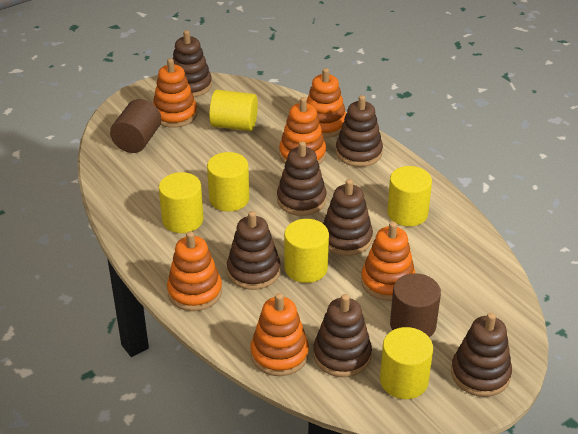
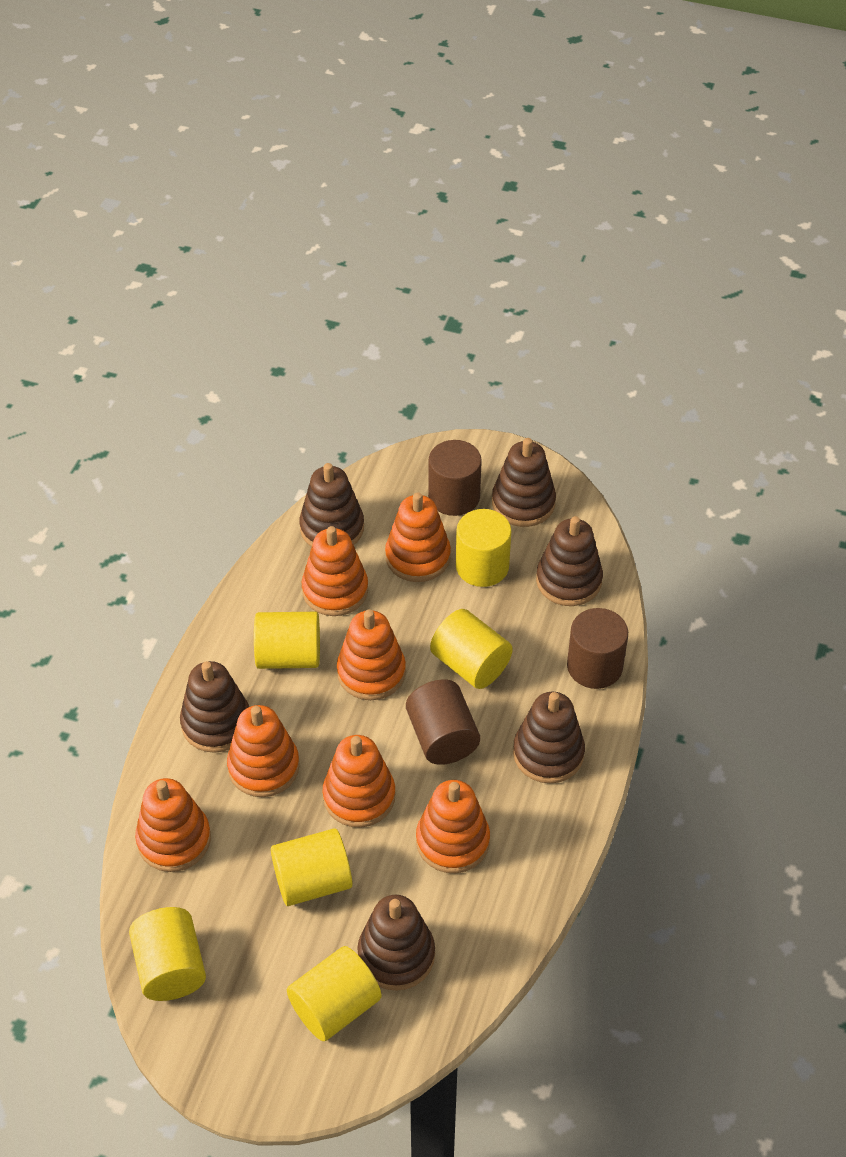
brown cylinder: [110,99,161,153] [390,273,441,337] = 2 -> [406,679,480,765] [428,440,482,516] [567,608,628,689] = 3
brown stacking toy: [172,30,212,97] [227,211,280,290] [277,141,327,216] [313,294,372,377] [323,179,373,256] [336,95,383,167] [451,313,512,397] = 7 -> [180,661,249,753] [299,463,364,547] [357,895,435,991] [492,438,556,527] [513,692,585,784] [536,516,603,606] = 6
orange stacking toy: [153,58,197,128] [167,231,222,311] [250,293,309,376] [279,97,326,164] [307,68,346,138] [361,222,415,301] = 6 -> [135,778,211,872] [227,705,300,797] [302,526,368,616] [323,735,395,828] [337,610,406,700] [385,492,451,582] [416,780,490,873] = 7

